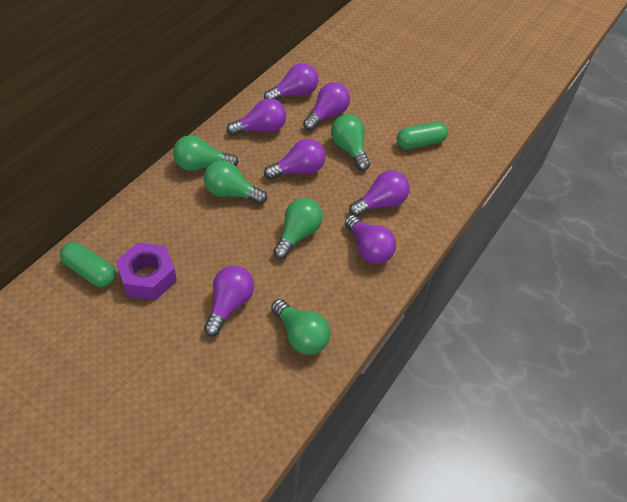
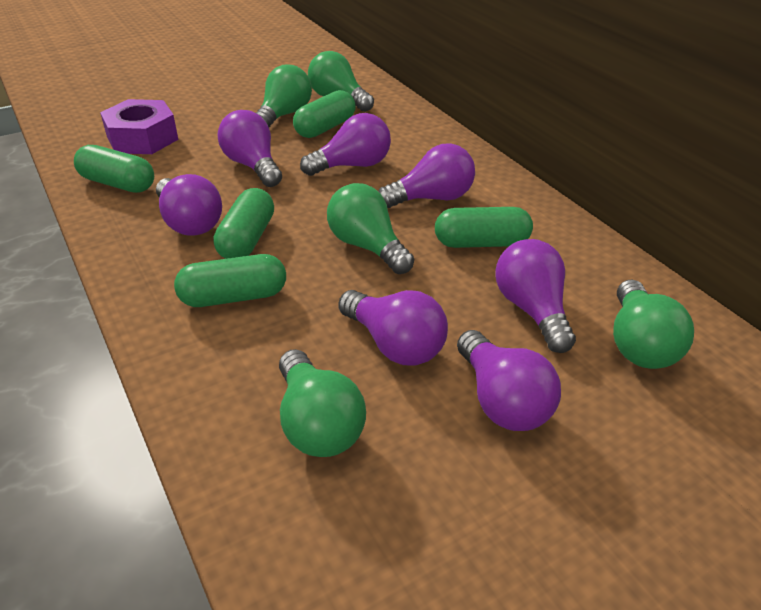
green capsule: [60,242,115,287] [397,122,448,149] = 2 -> [74,145,154,193] [174,254,286,307] [214,188,274,259] [293,90,356,138] [435,207,533,248] = 5

